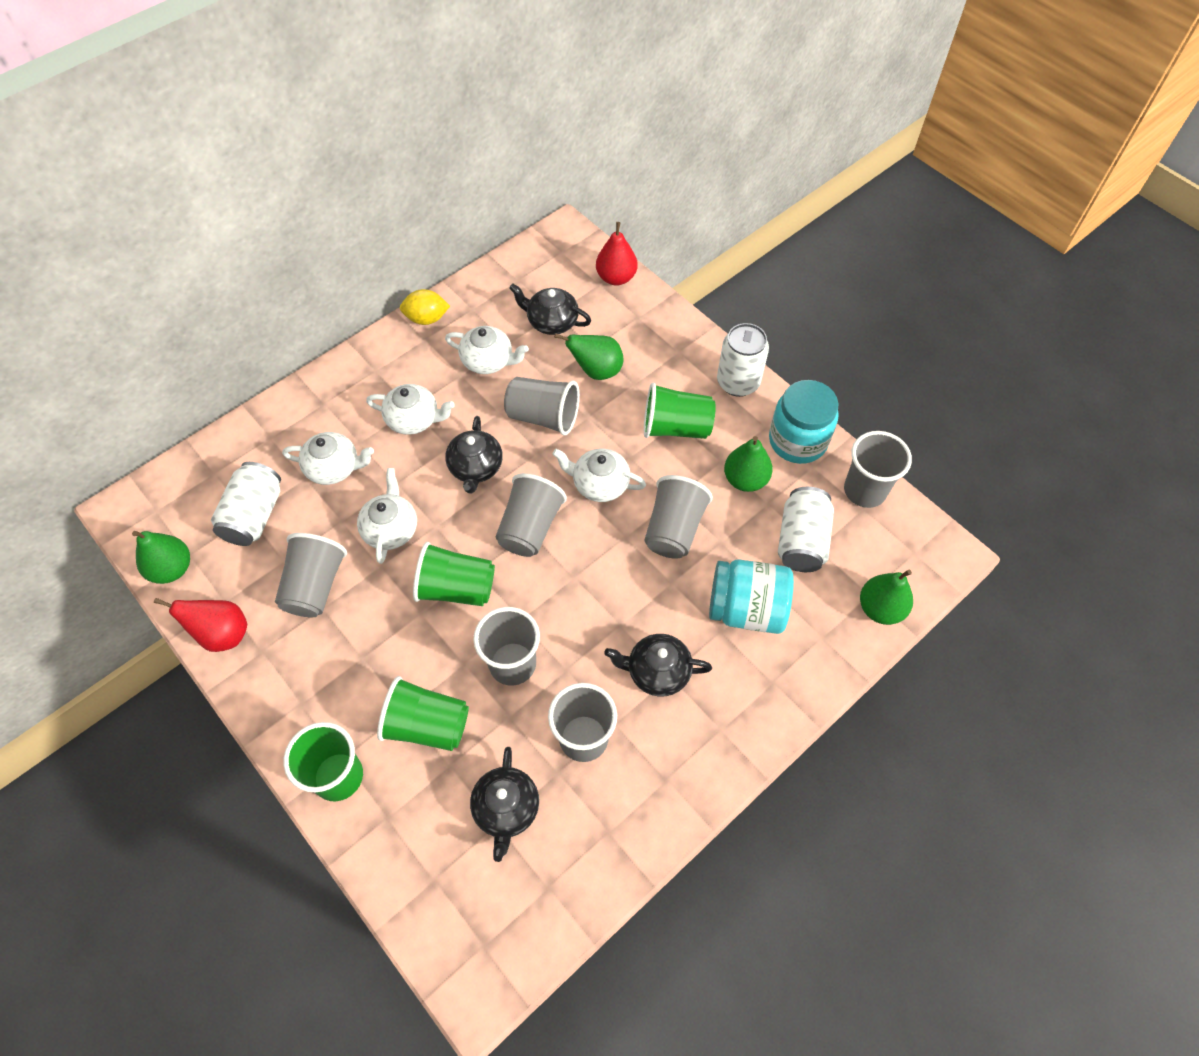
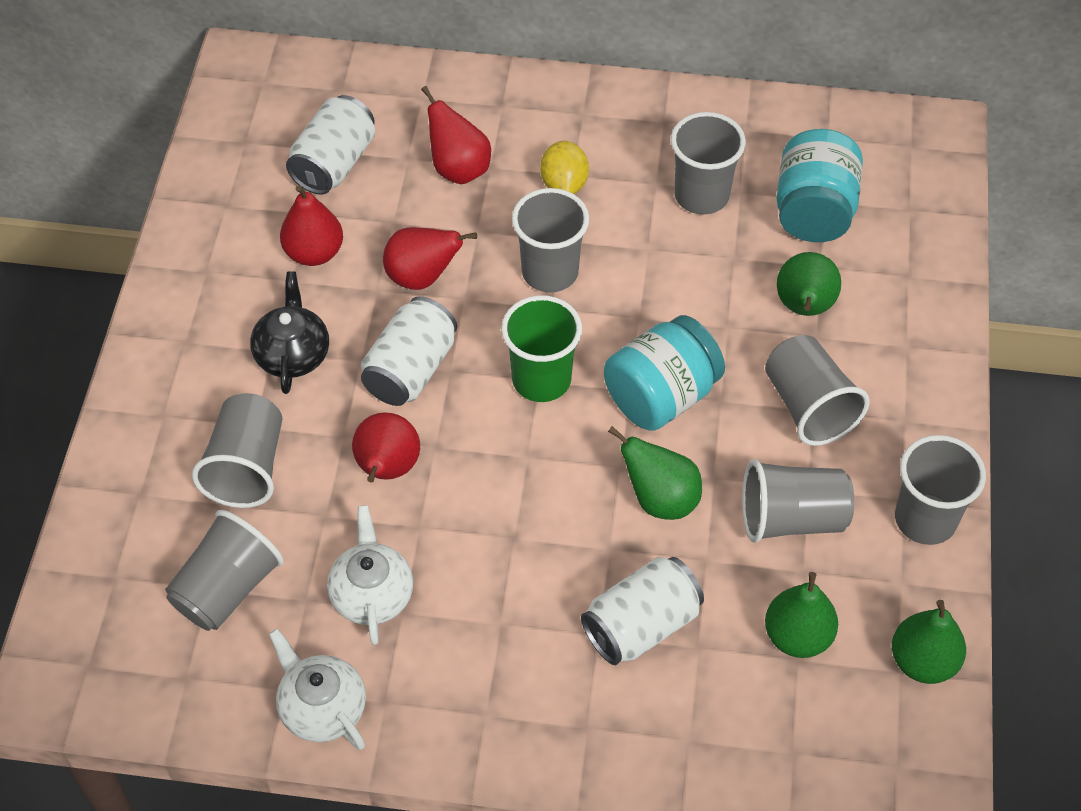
black teapot: [445,416,503,493] [470,747,539,862] [509,284,591,335] [604,634,712,696] = 4 -> [250,272,329,394] = 1
green cup: [284,722,363,801] [377,676,469,751] [413,542,495,606] [644,383,716,439] = 4 -> [501,295,582,402] = 1
red pear: [154,598,247,652] [596,222,637,286] = 2 -> [280,185,343,266] [352,412,420,483] [383,227,477,290] [421,86,491,184] = 4
white teapot: [282,432,374,485] [357,468,417,564] [366,384,455,435] [445,326,529,374] [552,448,646,502] = 5 -> [269,629,366,750] [327,505,413,645] = 2

